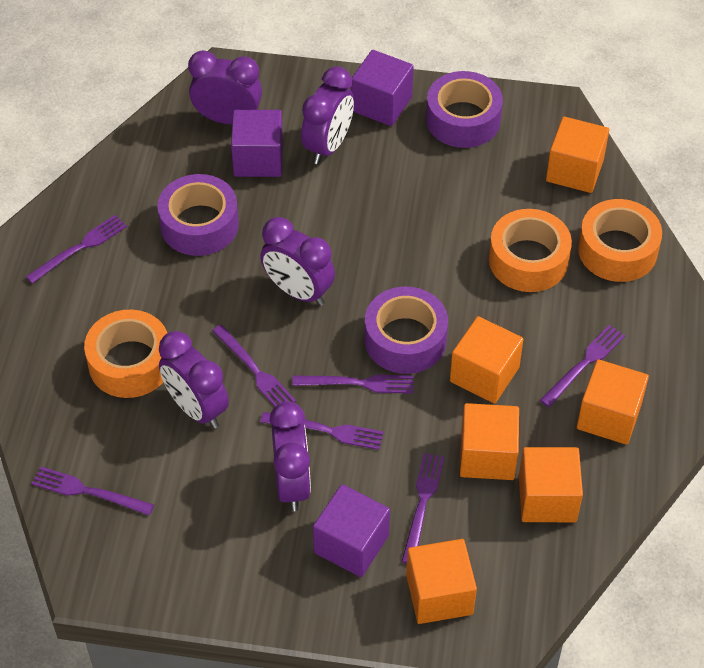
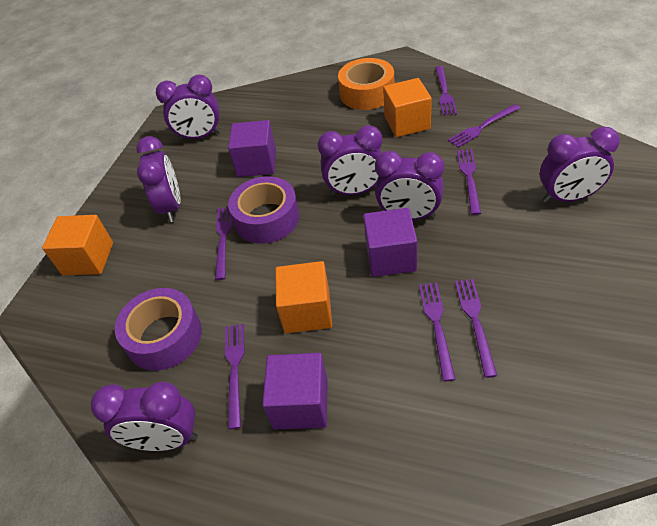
orange cube: [406,539,477,624] [450,316,524,403] [460,403,519,480] [519,447,583,522] [546,116,609,193] [577,359,649,445] = 6 -> [42,215,113,275] [275,261,332,333] [383,78,432,137] = 3
orange tape: [84,310,167,398] [489,209,572,292] [578,199,662,282] = 3 -> [338,58,395,110] = 1
purple clock: [159,331,229,429] [188,50,262,124] [260,217,335,306] [270,401,311,511] [301,66,354,164] = 5 -> [91,382,198,451] [136,136,181,222] [156,75,221,141] [318,125,383,196] [375,151,444,220] [540,127,620,203] = 6
purple tape: [157,174,239,256] [365,287,448,374] [426,71,503,148] = 3 -> [115,288,202,371] [228,176,300,244] = 2

